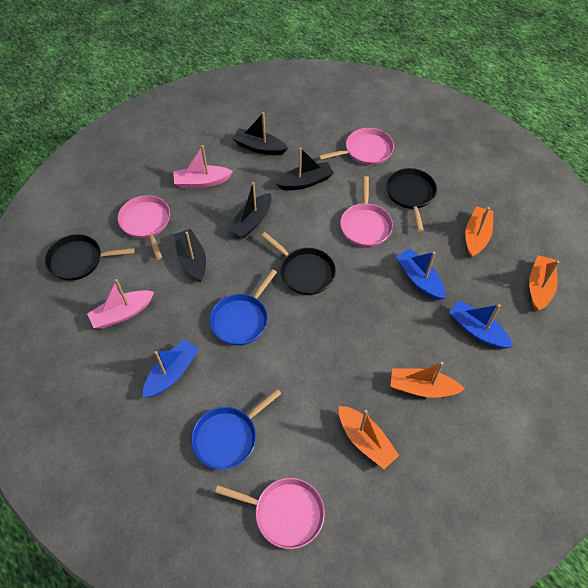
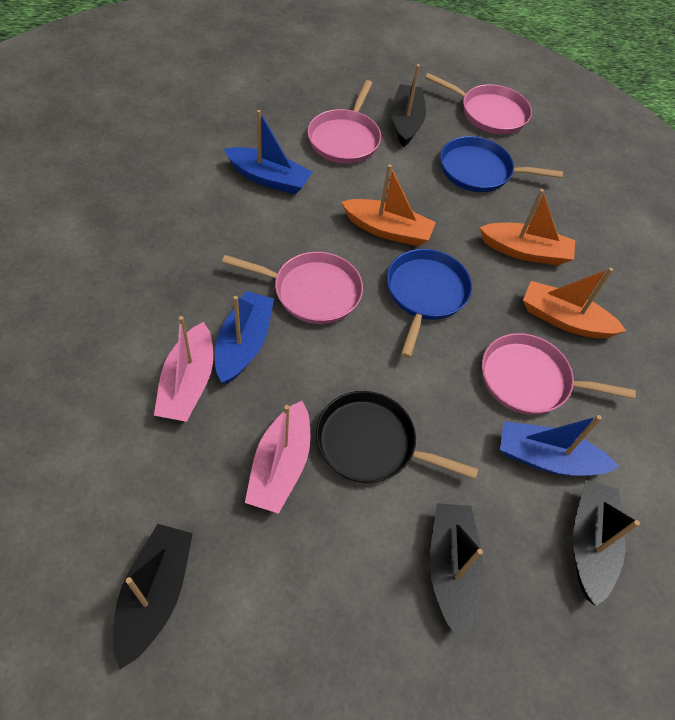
black pan: [45,234,135,281] [261,232,336,295] [386,168,437,232] = 3 -> [316,391,478,483] = 1
orange boat: [339,406,399,469] [390,362,464,398] [465,206,493,258] [529,255,559,311] = 4 -> [341,164,436,246] [479,189,575,265] [523,268,626,339] = 3

